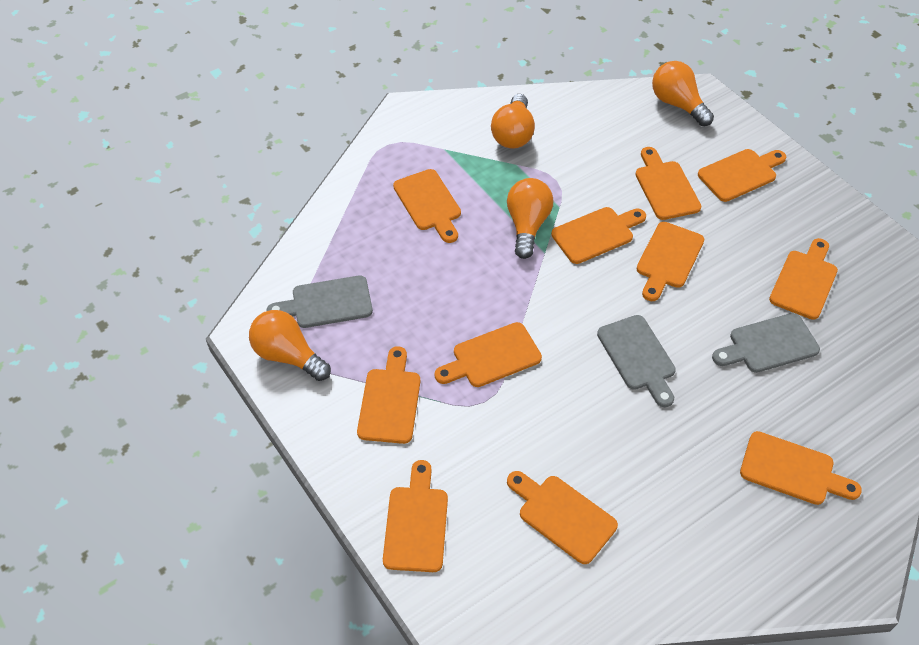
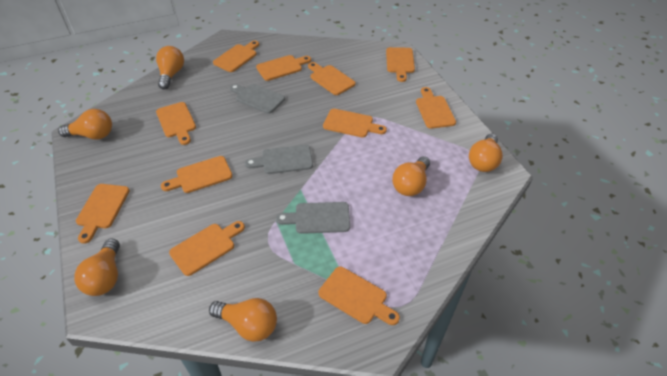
orange light bulb: [249,310,331,381] [491,94,535,148] [507,178,553,259] [652,61,714,126] = 4 -> [58,109,112,139] [74,238,120,296] [156,46,184,89] [209,298,277,342] [392,156,430,196] [469,134,503,172] = 6

